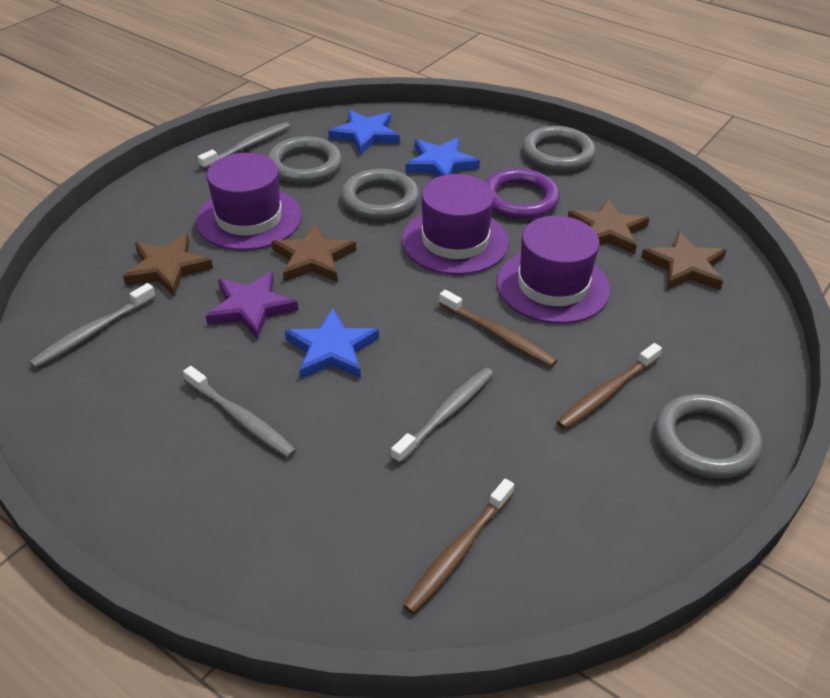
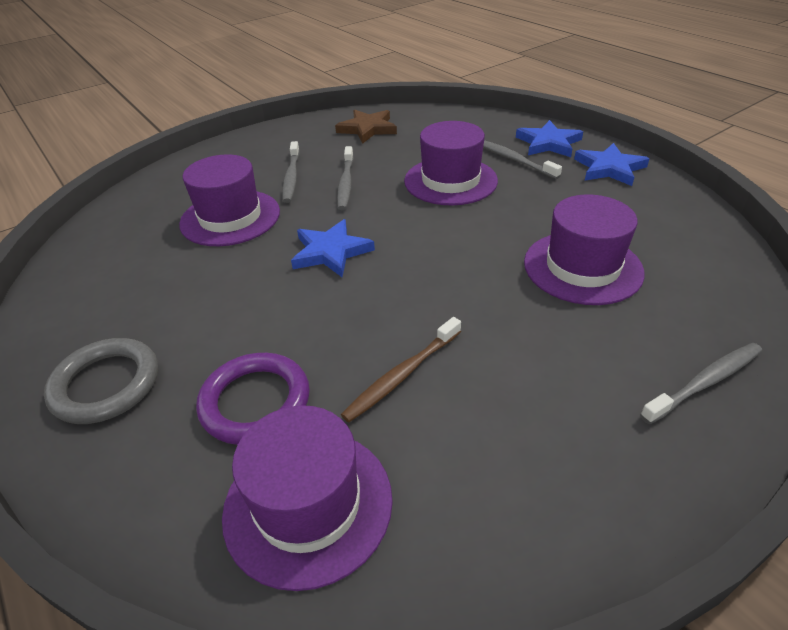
brown star: [123,233,213,296] [272,224,356,282] [568,198,650,254] [641,231,727,290] = 4 -> [335,109,397,144] = 1
brown toothbrush: [403,479,514,614] [439,290,557,367] [557,343,662,429] = 3 -> [341,317,461,422] = 1
grey ring: [268,136,342,184] [341,169,420,220] [522,126,596,172] [655,394,762,479] = 4 -> [44,338,158,424] = 1
purple hat: [196,153,302,251] [402,174,509,275] [497,216,610,324] = 3 -> [179,155,280,246] [222,405,393,591] [404,121,498,205] [524,194,645,305] = 4
purple star: [206,271,298,339] = 1 -> none = 0

